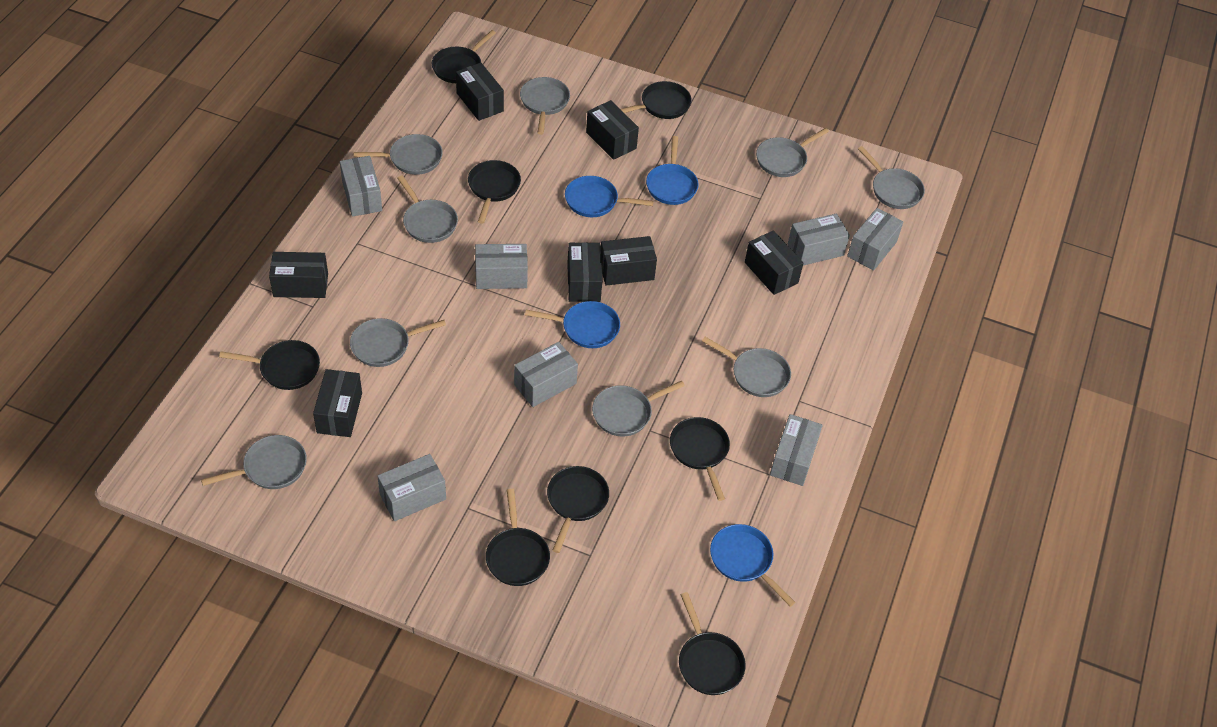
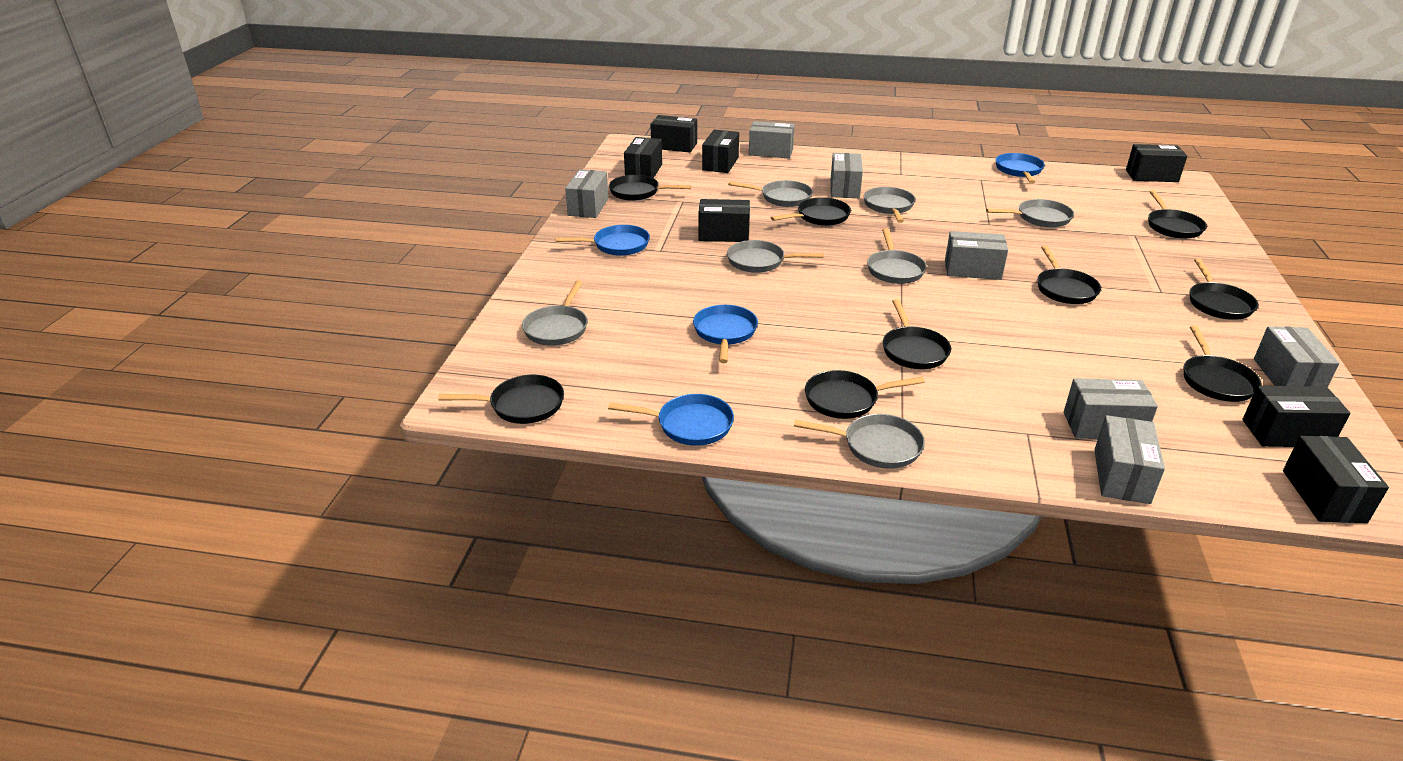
black pan: [219,340,320,390] [432,30,496,83] [468,160,521,224] [486,489,550,586] [547,466,609,553] [621,81,692,119] [670,417,730,501] [679,592,746,695] = 8 -> [438,375,564,424] [609,175,692,201] [771,197,851,226] [805,370,925,419] [883,299,951,369] [1037,245,1101,304] [1148,190,1207,239] [1183,326,1262,402] [1190,258,1258,320] = 9
grey pan: [201,435,307,489] [350,318,446,367] [353,134,443,175] [397,175,458,243] [520,77,570,135] [592,381,685,436] [702,337,791,397] [756,128,829,177] [858,146,925,209] = 9 -> [522,280,587,346] [727,240,824,273] [728,180,813,207] [794,414,925,469] [863,187,915,223] [867,228,927,284] [986,199,1074,227] = 7

